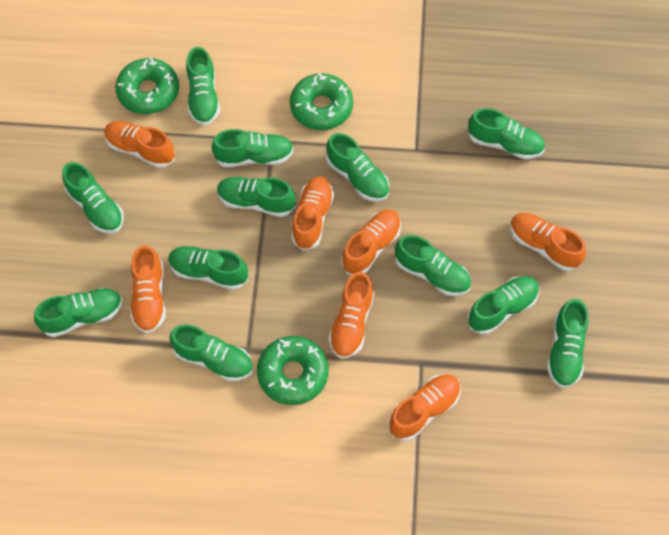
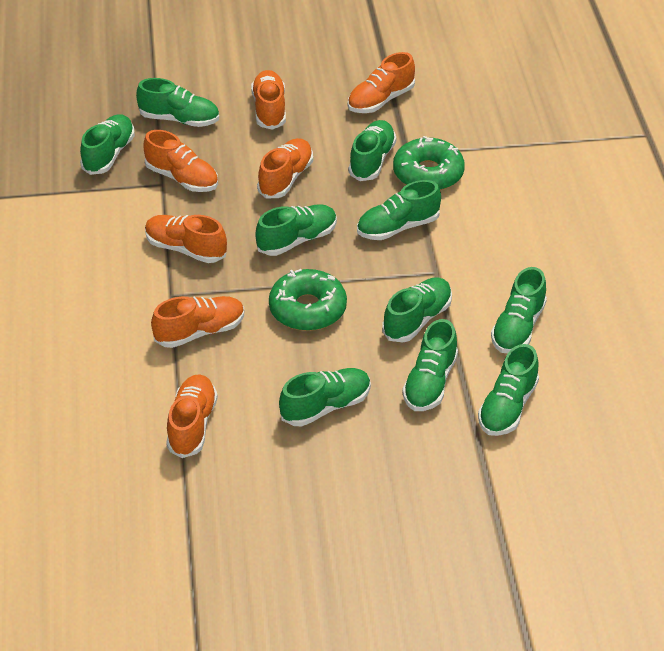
green donut: [115,58,179,114] [257,336,328,405] [290,73,353,130] = 3 -> [269,269,347,331] [393,136,465,190] = 2
green shoe: [34,288,123,337] [62,162,124,234] [168,246,248,290] [170,324,253,381] [186,47,220,126] [212,129,294,167] [217,177,296,217] [326,133,389,202] [395,235,471,296] [467,276,540,334] [468,108,545,160] [547,299,588,388] = 12 -> [80,114,135,175] [136,78,219,127] [256,204,337,256] [279,368,371,426] [348,120,396,181] [357,180,441,240] [382,277,452,343] [402,319,458,411] [478,344,539,436] [491,267,547,353] = 10

